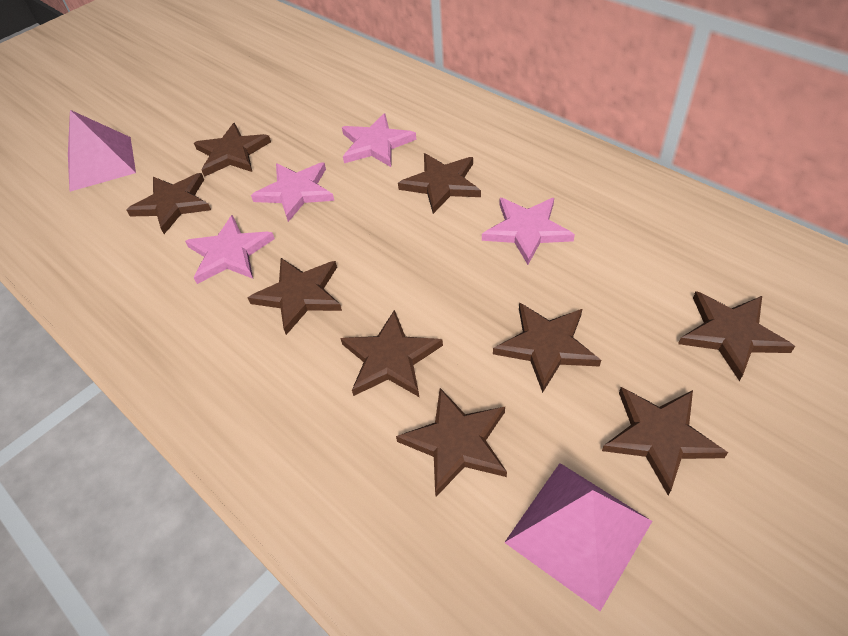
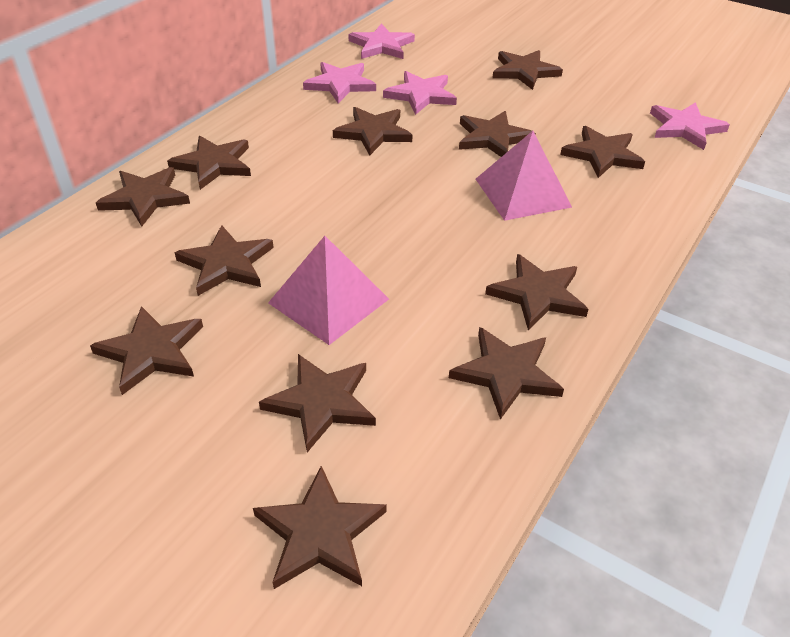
brown star: [126,173,211,234] [194,123,271,177] [248,258,342,335] [340,310,443,397] [396,388,507,497] [398,153,481,214] [493,302,601,393] [602,387,728,495] [678,291,795,381] = 9 -> [90,306,203,395] [96,167,190,227] [167,136,251,190] [175,225,274,296] [253,466,387,589] [259,354,376,452] [333,107,412,156] [449,327,564,420] [459,111,536,157] [485,254,589,330] [492,50,563,90] [560,126,645,178] = 12

